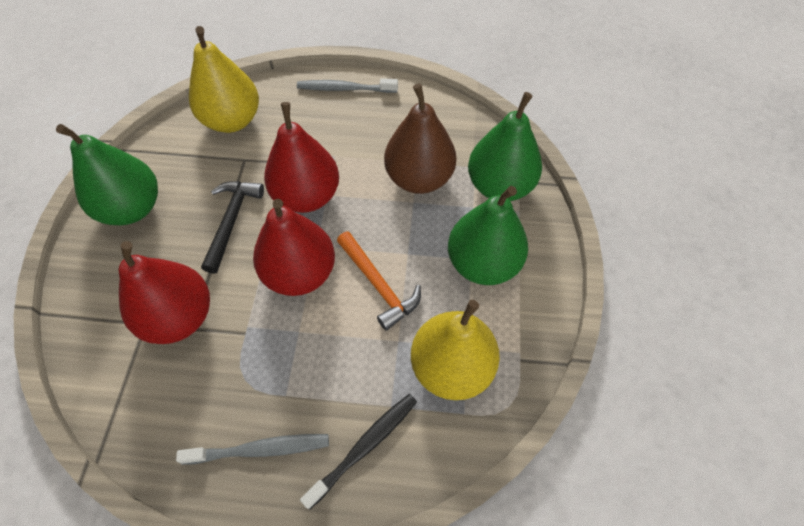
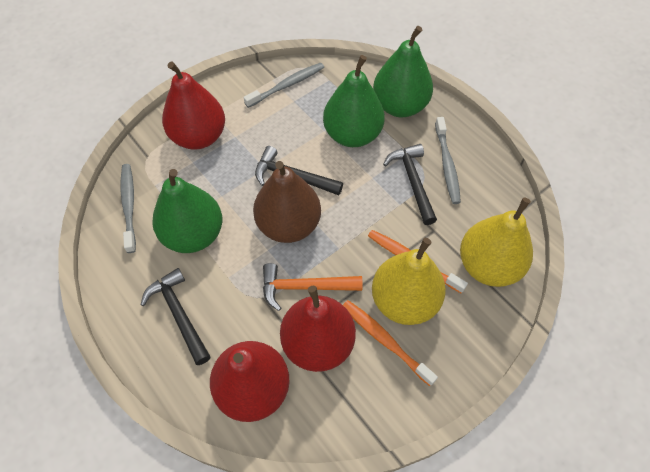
black hammer: [201,181,264,274] = 1 -> [141,268,211,365] [255,146,343,195] [383,144,437,225] = 3
black toothbrush: [300,394,417,509] = 1 -> none = 0
grey toothbrush: [176,434,329,465] [297,78,398,93] = 2 -> [121,164,136,253] [244,63,324,108] [435,117,461,204] = 3
orange toothbrush: none = 0 -> [343,300,438,386] [368,230,468,293] = 2

